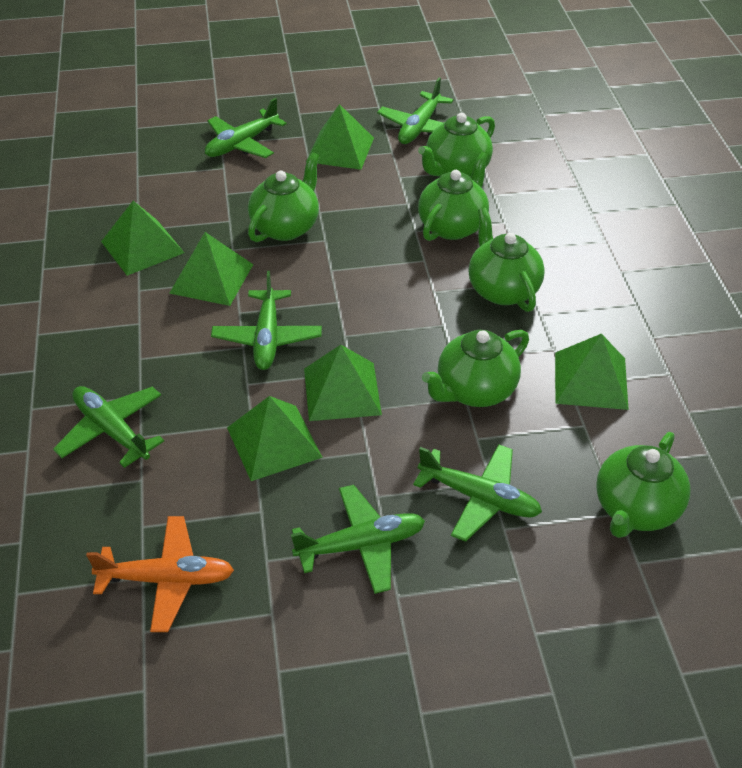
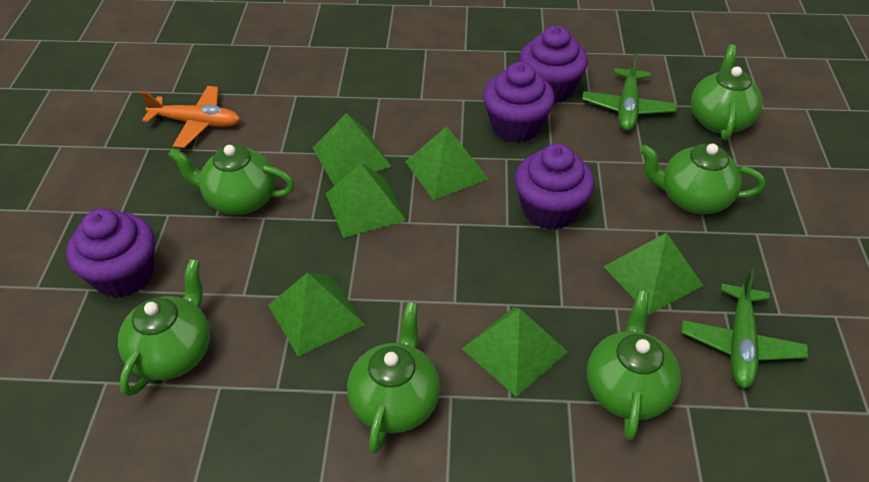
green plane: [53,386,164,468] [205,98,287,158] [211,271,322,370] [291,485,425,594] [377,78,454,144] [413,444,542,542] = 6 -> [582,53,677,131] [681,269,808,388] = 2
purple cupcake: none = 0 -> [66,209,155,298] [483,62,555,143] [515,144,595,230] [520,26,588,104] = 4

